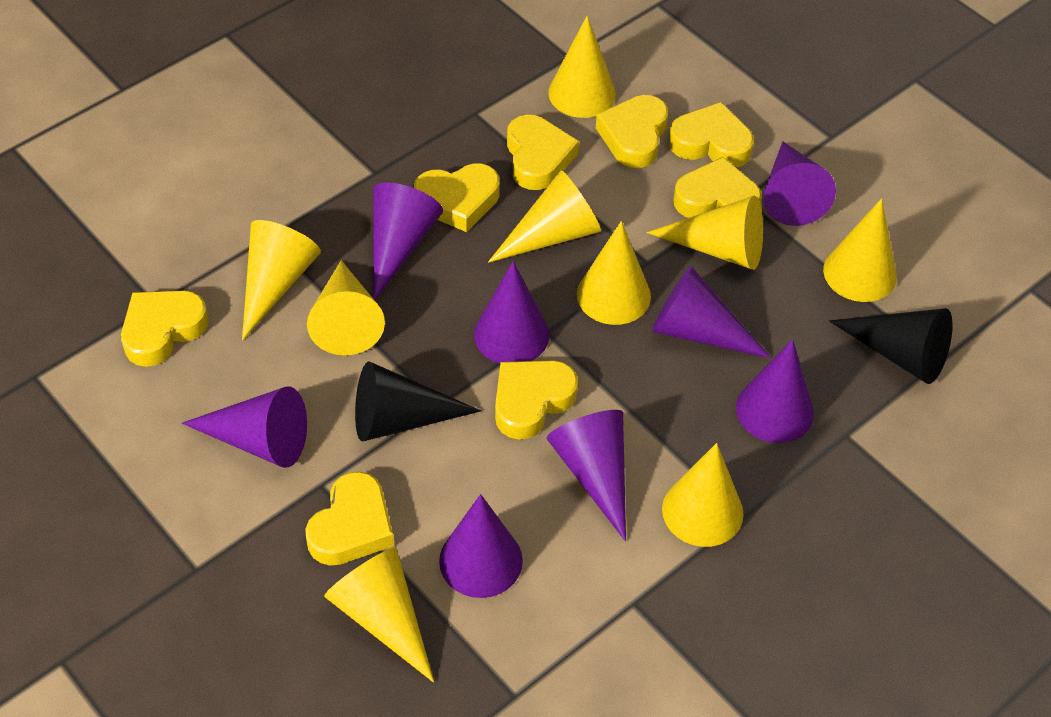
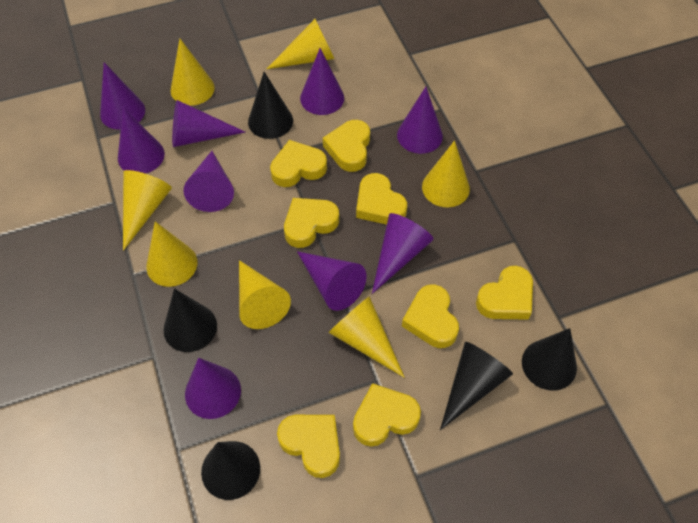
black cone: [355,362,481,442] [829,308,953,384] = 2 -> [163,288,217,352] [201,441,260,500] [248,72,293,139] [440,342,513,430] [522,328,577,391] = 5
purple cone: [182,387,307,468] [373,183,443,300] [439,494,523,598] [474,261,549,364] [547,410,626,542] [652,266,771,358] [736,339,814,443] [763,141,836,226] = 8 -> [100,62,145,130] [118,107,165,174] [172,100,245,147] [184,151,234,212] [185,358,241,419] [297,251,367,311] [300,48,344,115] [372,213,434,294] [397,87,443,154] = 9
yellow cone: [242,220,321,340] [307,260,385,355] [324,547,434,683] [488,170,601,263] [548,16,616,118] [577,221,651,325] [647,196,763,270] [662,443,744,547] [823,199,897,302] = 9 -> [123,170,172,251] [146,222,197,287] [170,39,215,106] [239,260,291,329] [267,19,334,69] [328,296,405,378] [422,141,470,207] = 7

